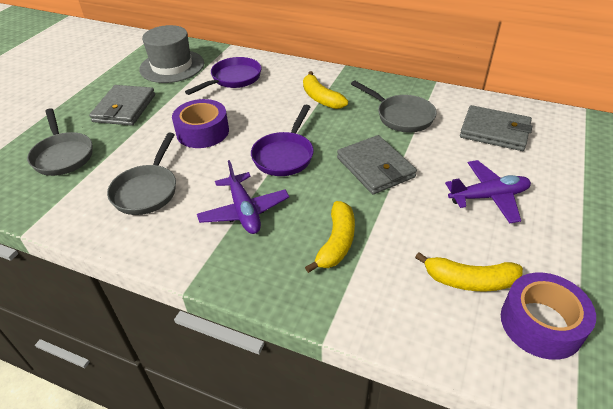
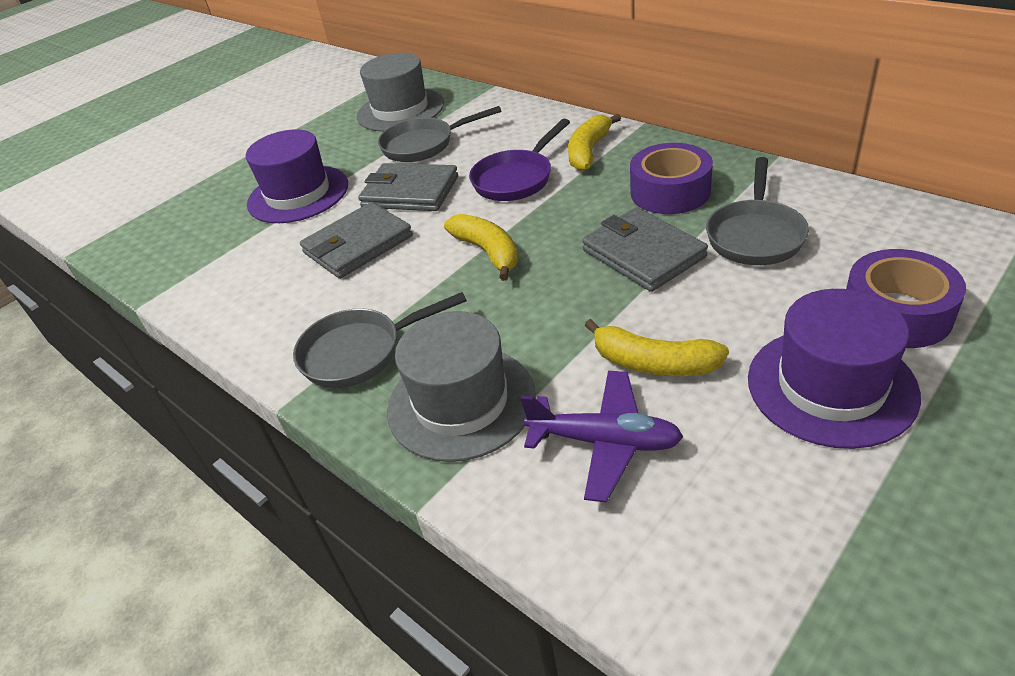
grey hat: [139,25,204,83] = 1 -> [357,53,444,132] [387,311,536,462] = 2
purple hat: none = 0 -> [246,129,348,223] [748,289,921,449] = 2
purple pan: [185,57,261,95] [251,105,314,176] = 2 -> [469,119,570,201] = 1
purple plane: [197,160,289,234] [445,160,531,223] = 2 -> [520,371,683,503] = 1

